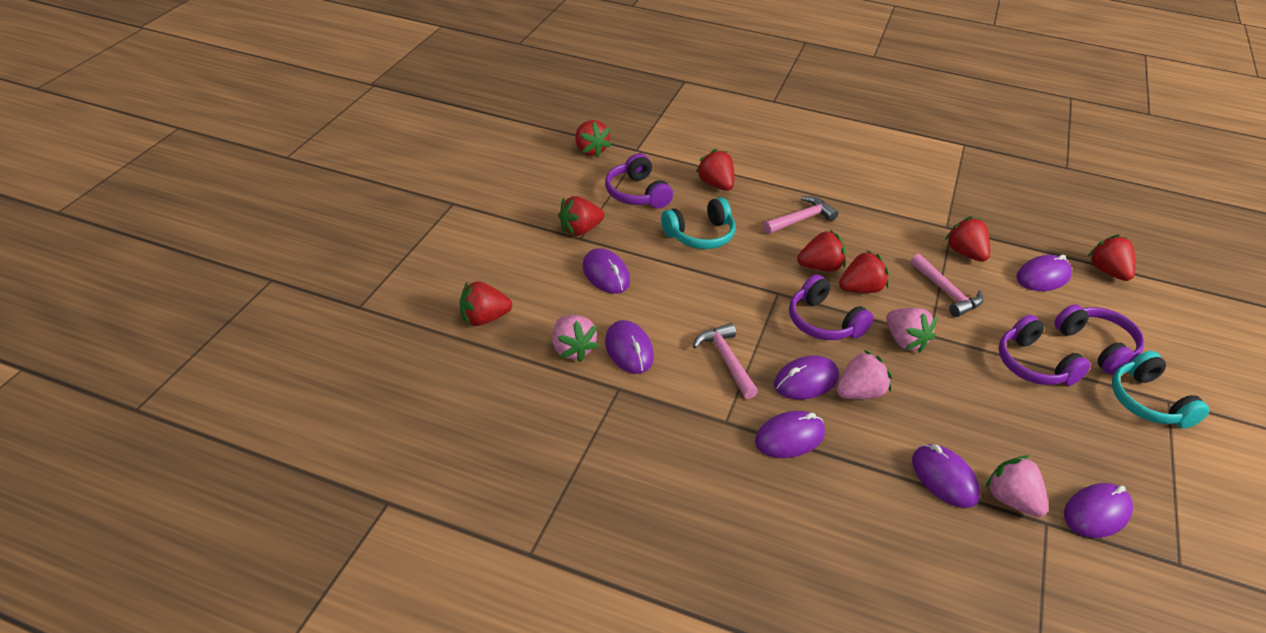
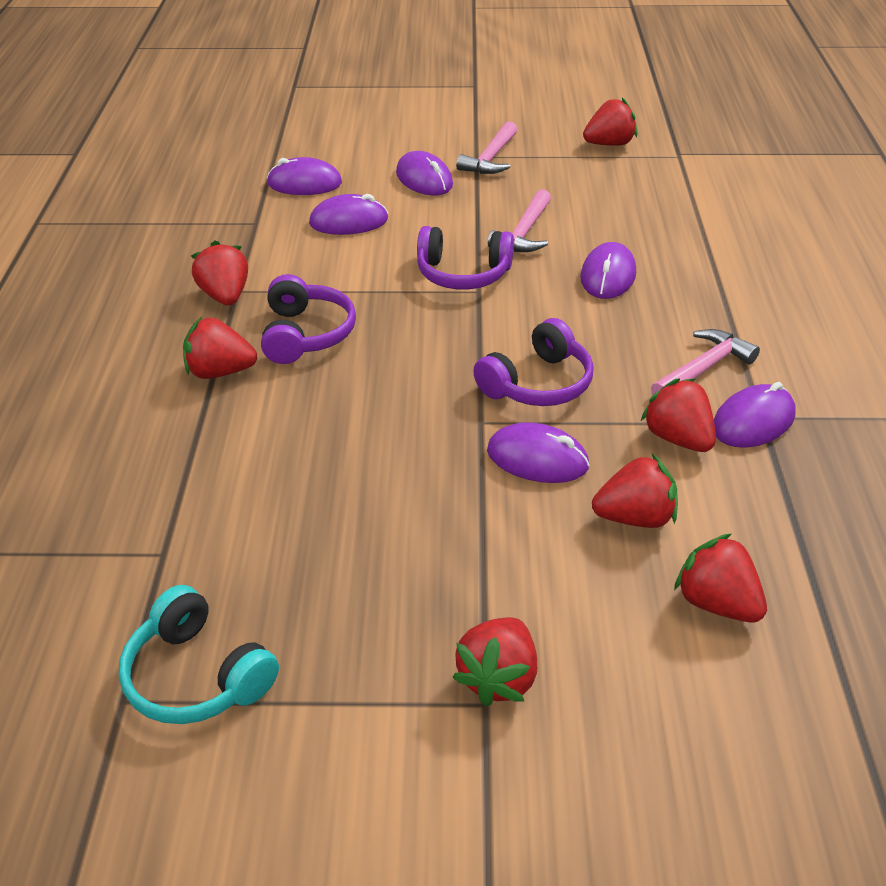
pink strawberry: [552,315,599,362] [837,350,892,399] [886,308,937,353] [985,456,1049,517] = 4 -> none = 0
purple headphones: [605,153,673,209] [789,274,874,340] [998,315,1091,386] [1054,304,1144,375] = 4 -> [261,274,356,364] [417,226,514,289] [473,318,594,406] = 3
purple mouse: [583,248,630,294] [605,320,654,374] [755,411,825,458] [774,356,839,400] [912,444,980,508] [1016,255,1072,291] [1064,483,1133,538] = 7 -> [267,157,342,195] [309,194,388,235] [396,151,453,195] [487,422,590,483] [580,242,636,299] [714,382,796,448] = 6
red strawberry: [460,281,512,326] [558,196,604,236] [575,120,611,158] [696,149,734,191] [797,230,846,271] [839,251,889,293] [945,216,990,262] [1088,235,1136,281] = 8 -> [183,317,257,379] [191,241,248,305] [452,617,537,706] [583,98,637,146] [592,454,678,528] [641,378,716,452] [674,533,767,623] = 7
turquoise headphones: [661,197,736,249] [1112,351,1209,429] = 2 -> [119,585,279,724] = 1

